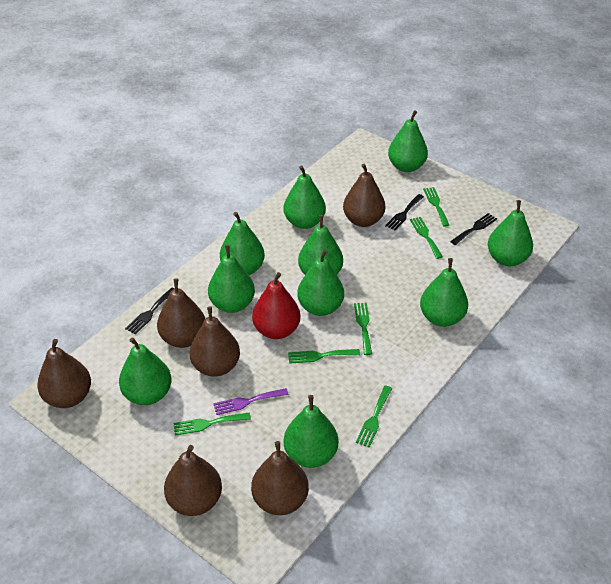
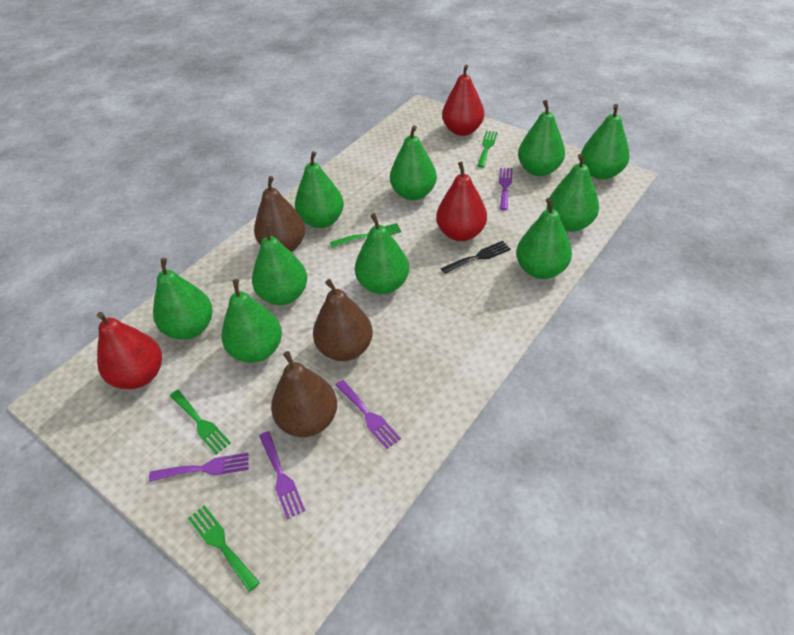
black fork: [125,288,174,334] [385,194,424,230] [450,213,497,245] = 3 -> [441,241,511,274] = 1
brown pear: [37,339,91,408] [157,278,205,348] [164,445,222,516] [190,306,240,377] [251,441,309,515] [343,164,385,227] = 6 -> [254,176,305,252] [271,351,337,437] [313,279,373,361] = 3
green fork: [173,412,251,436] [288,349,360,364] [354,303,372,355] [356,386,392,448] [410,217,443,259] [423,187,449,227] = 6 -> [170,390,231,454] [188,505,260,592] [330,223,401,248] [477,131,498,167] = 4
purple fork: [213,388,289,415] = 1 -> [149,453,249,482] [259,431,305,519] [335,380,401,449] [499,168,513,210] = 4
red pear: [252,272,301,339] = 1 -> [97,312,162,389] [436,162,487,241] [442,65,484,136] = 3

